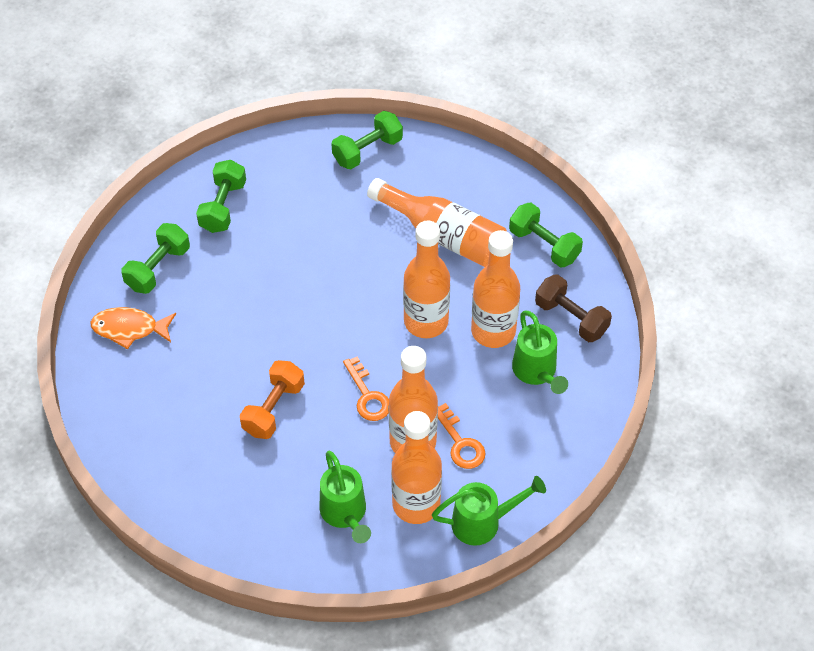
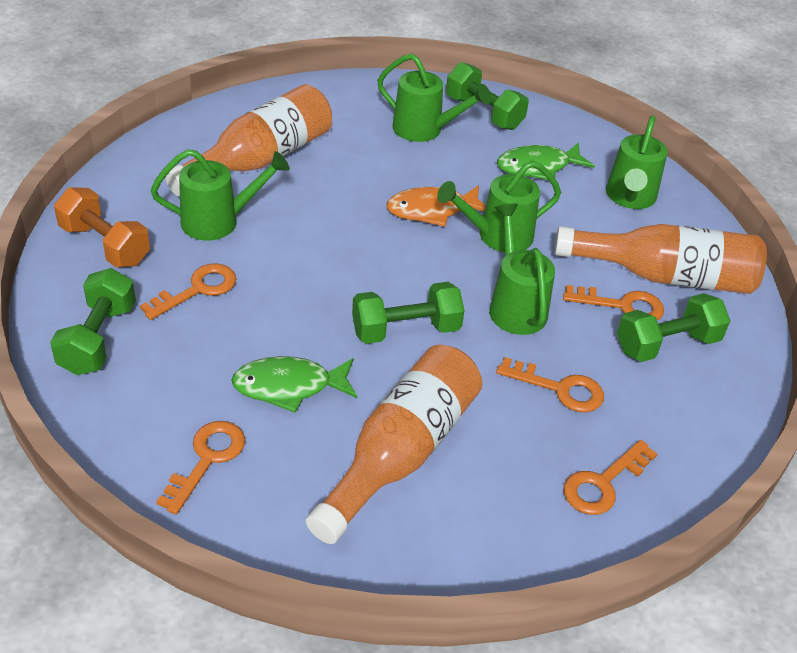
brown dumbbell: [535,274,612,342] = 1 -> none = 0
green fish: none = 0 -> [231,356,357,413] [497,142,595,180] = 2
green watering can: [319,451,371,543] [432,476,546,546] [512,311,568,394] = 3 -> [151,149,290,240] [377,53,491,142] [437,161,561,252] [489,204,555,335] [606,115,668,209] = 5
orange bottle: [367,178,507,267] [389,346,438,453] [391,411,442,524] [403,221,450,338] [471,230,520,348] = 5 -> [165,84,332,196] [306,345,482,544] [555,224,767,294] = 3
orange key: [343,357,389,421] [438,403,485,469] = 2 -> [140,264,236,320] [156,421,245,515] [496,357,604,412] [563,285,664,320] [564,440,657,515] = 5

